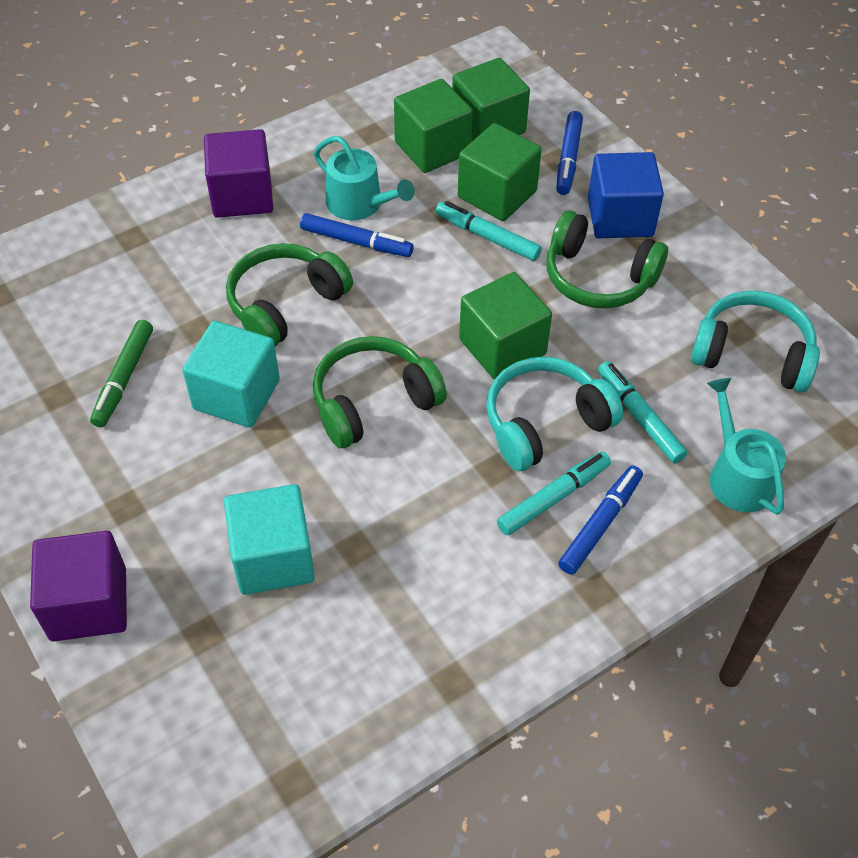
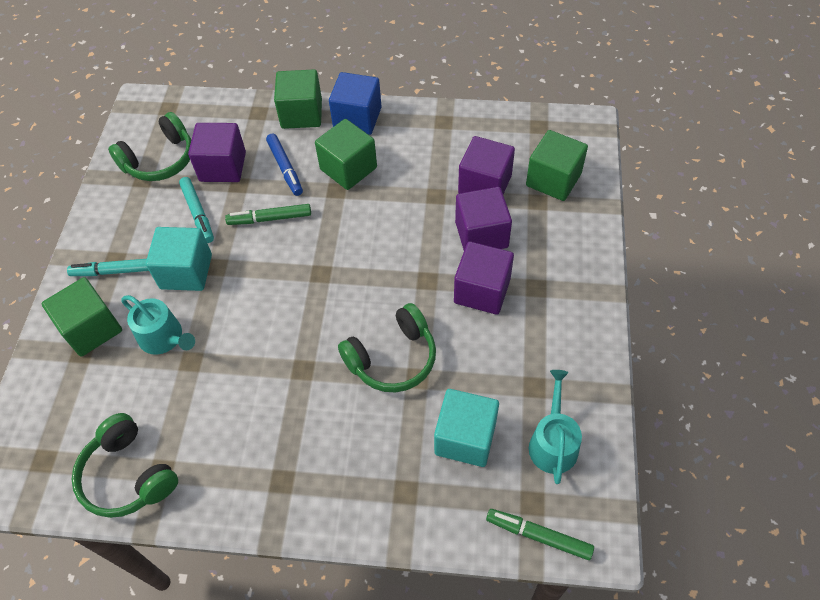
blue marker: [300,213,414,257] [556,111,583,195] [558,465,643,575] = 3 -> [266,133,303,196] = 1
green marker: [90,320,153,427] = 1 -> [225,204,311,225] [486,509,594,560] = 2
purple cube: [30,531,127,641] [204,129,273,218] = 2 -> [188,123,246,182] [454,242,514,315] [455,187,512,250] [458,136,515,194] = 4
turquoise headphones: [486,357,623,471] [691,291,820,393] = 2 -> none = 0
turquoise marker: [436,201,542,261] [497,451,611,535] [598,361,688,463] = 3 -> [67,259,149,276] [179,177,214,243] = 2

